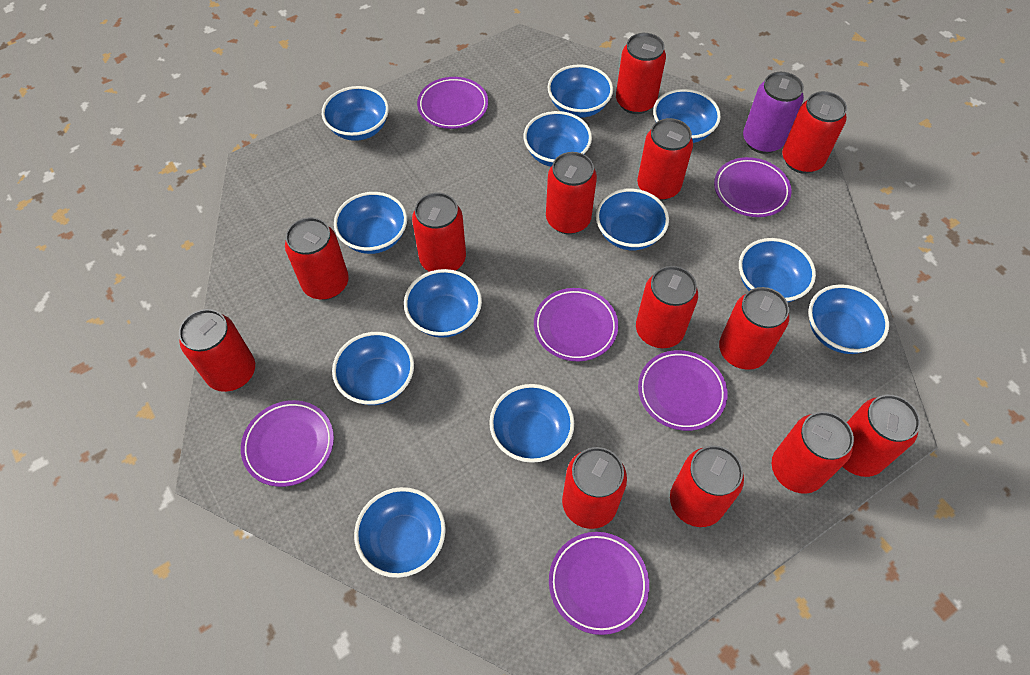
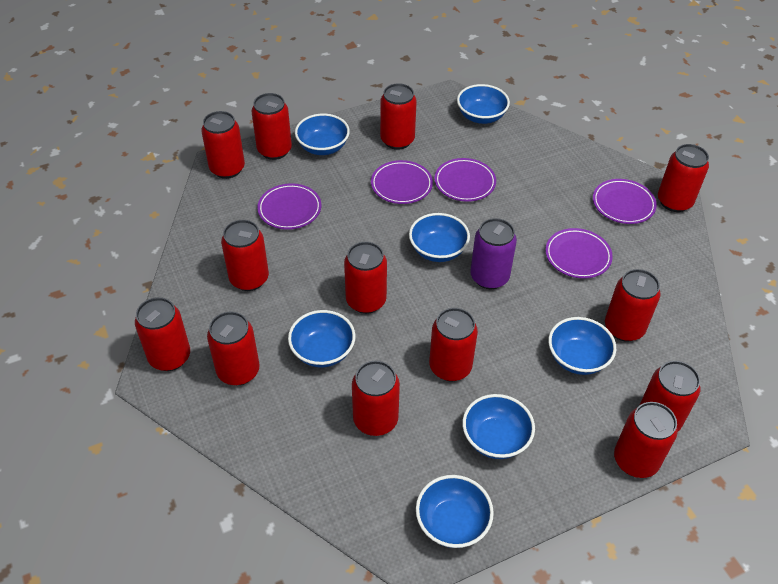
blue bowl: [322,86,389,141] [332,332,414,405] [334,192,407,254] [354,487,446,578] [404,269,482,338] [489,384,574,463] [524,111,592,167] [547,64,613,118] [596,189,669,250] [653,89,721,143] [739,238,816,302] [808,284,889,354] = 12 -> [288,310,356,367] [295,114,350,155] [409,213,470,262] [416,475,494,548] [457,84,510,124] [462,394,535,459] [548,317,616,375] = 7
purple plate: [241,400,334,487] [417,77,488,129] [534,288,618,361] [549,532,649,635] [638,350,728,431] [714,157,792,217] = 6 -> [257,183,321,230] [371,160,433,204] [434,158,496,202] [545,228,613,279] [593,179,657,224] = 5

